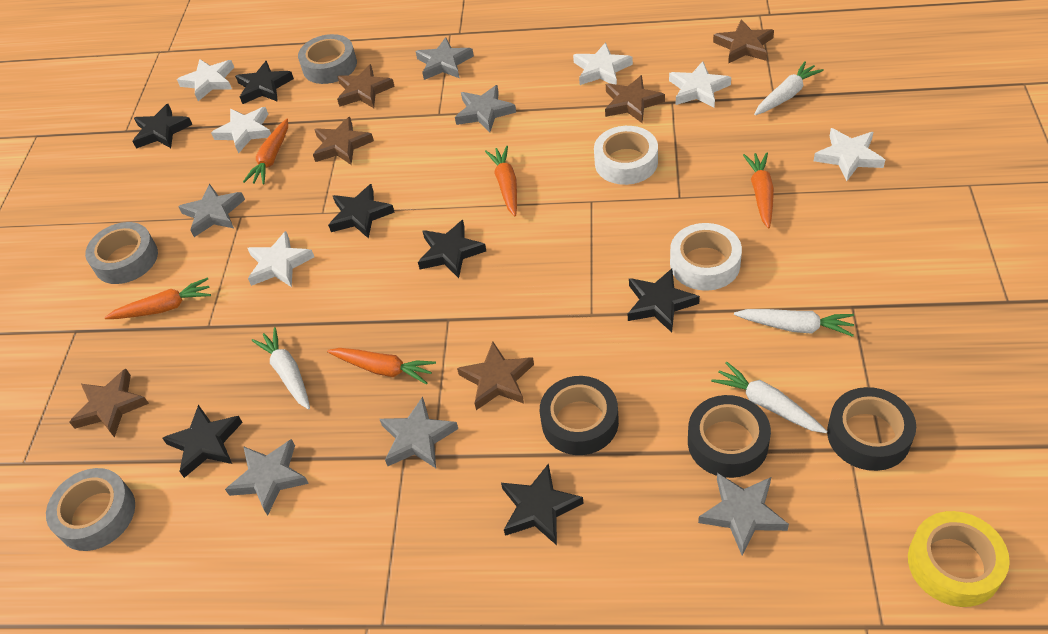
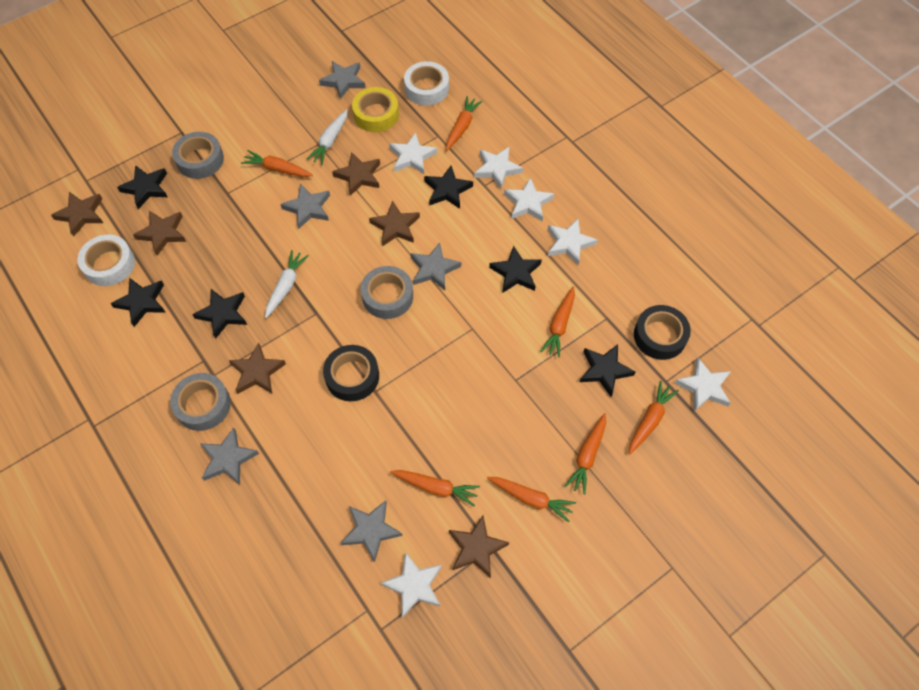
black star: [132,104,193,149] [162,405,243,478] [235,61,294,104] [328,184,394,239] [418,220,486,278] [501,463,584,545] [628,269,700,333] = 7 -> [110,278,166,327] [117,165,168,209] [192,289,247,338] [424,166,473,209] [489,246,542,293] [580,344,635,397] = 6
black tape: [540,376,619,455] [688,395,771,478] [827,387,916,471] = 3 -> [323,345,379,401] [634,305,691,360] = 2
grey star: [178,184,245,237] [225,439,309,516] [380,397,458,468] [415,37,474,80] [455,85,516,132] [698,473,789,555] = 6 -> [201,427,259,485] [280,184,330,229] [319,61,366,100] [341,500,403,562] [410,243,461,290] = 5
orange carrot: [104,278,211,319] [243,119,288,184] [327,348,436,384] [485,146,517,216] [743,152,774,229] = 5 -> [241,150,313,177] [390,470,480,506] [446,96,483,150] [487,477,576,523] [540,286,575,358] [565,413,606,495] [629,381,679,454] = 7
white carrot: [252,327,310,410] [711,362,827,433] [734,309,854,337] [754,61,824,115] = 4 -> [265,250,309,318] [306,110,348,165] = 2

